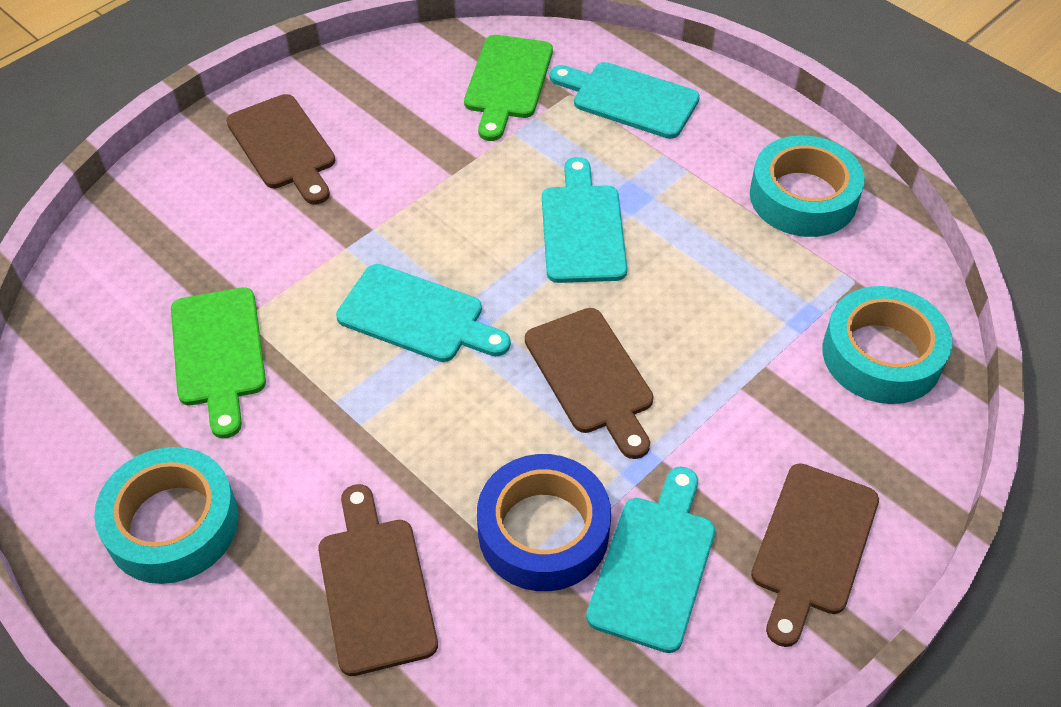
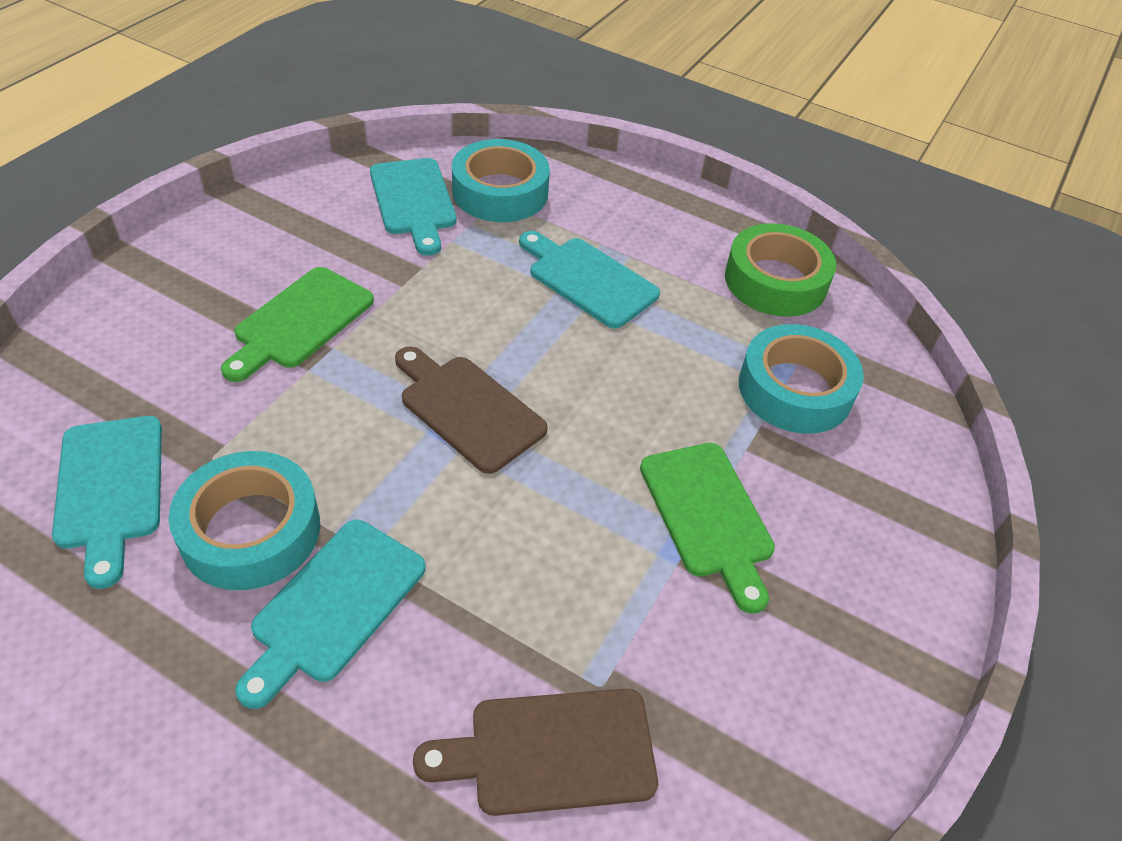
blue tape: [477,454,611,591] = 1 -> none = 0
brown cutting board: [226,94,335,205] [318,484,438,676] [525,308,654,459] [751,463,879,647] = 4 -> [395,346,548,474] [413,688,658,816] = 2
green tape: none = 0 -> [725,223,836,317] = 1

